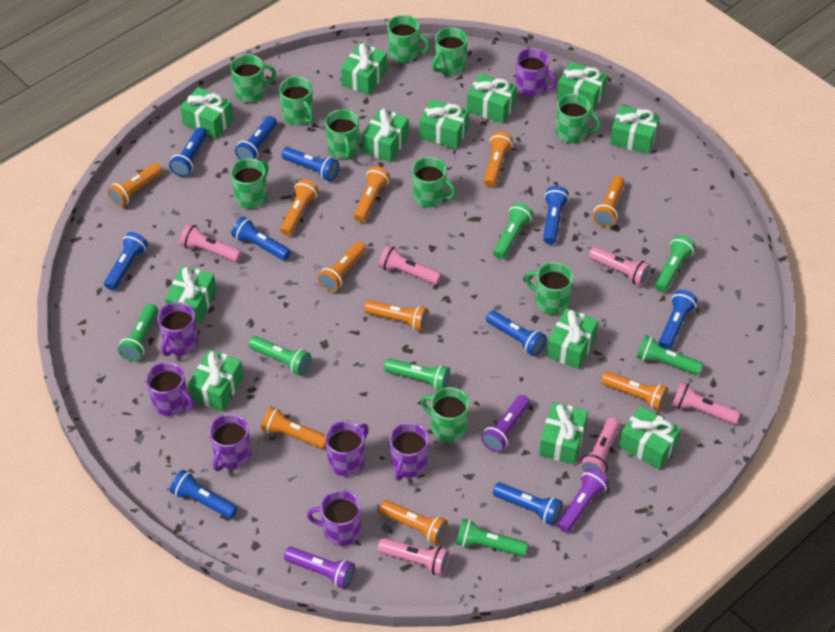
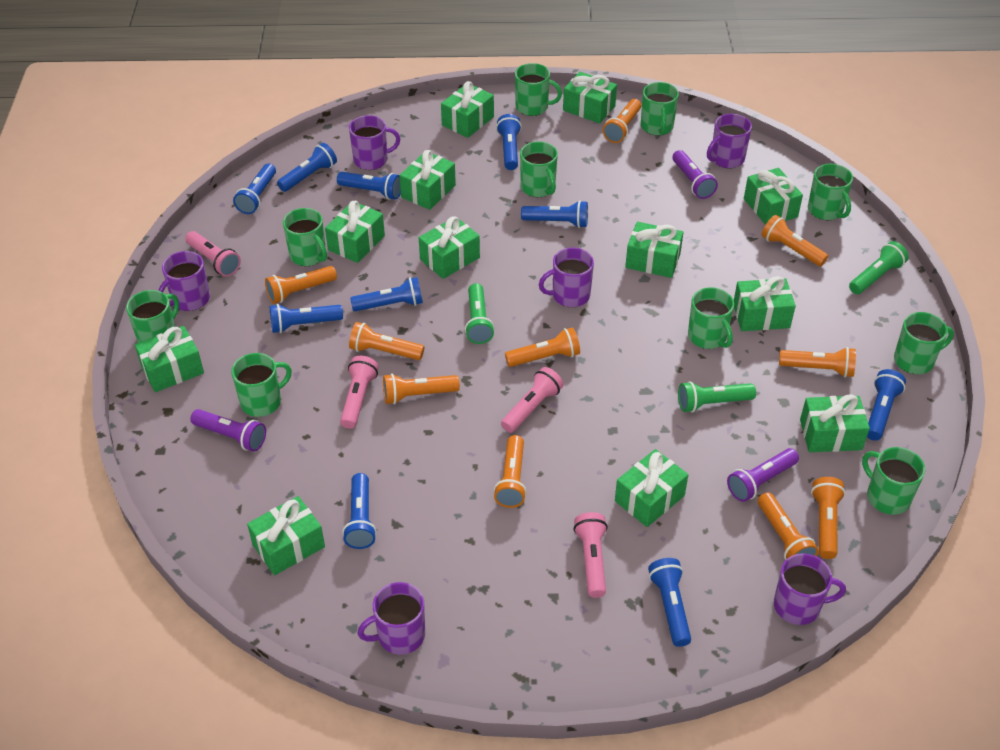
green flashlight: [118,304,158,361] [248,336,311,375] [384,358,450,391] [456,519,528,557] [493,203,533,259] [636,335,703,375] [655,235,696,292] = 7 -> [465,283,495,344] [678,381,756,413] [849,241,909,294] = 3
pink flashlight: [180,224,242,262] [377,538,449,576] [378,245,441,285] [580,418,620,474] [589,247,651,286] [672,382,740,424] = 6 -> [185,231,241,277] [340,356,378,429] [501,367,564,433] [573,512,608,598] = 4
purple mug: [146,362,194,416] [158,302,198,356] [209,414,251,471] [307,490,361,546] [325,421,369,476] [390,423,429,481] [516,48,557,97] = 7 -> [158,251,210,311] [349,115,400,170] [357,582,425,655] [539,247,594,307] [707,114,752,168] [774,553,846,625] = 6

